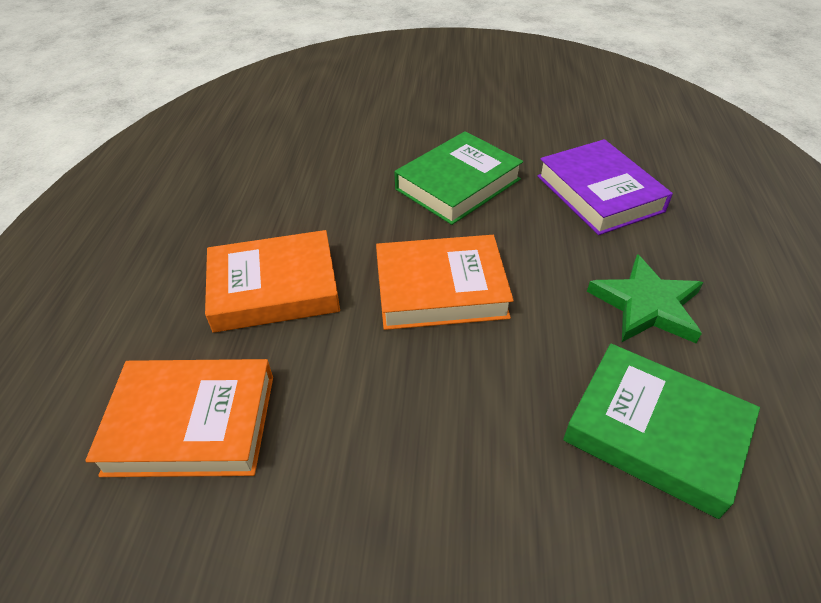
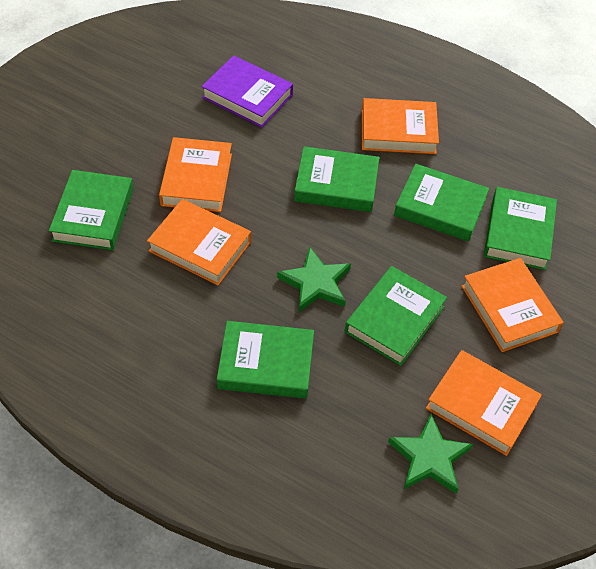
green book: [394,131,523,225] [563,343,760,519] = 2 -> [49,170,133,250] [217,321,314,399] [294,146,379,212] [345,266,447,366] [394,164,489,242] [484,187,557,270] = 6
green star: [587,254,704,343] = 1 -> [277,247,351,312] [388,414,473,494] = 2
orange book: [85,359,273,477] [205,230,340,333] [376,235,514,330] = 3 -> [147,199,251,285] [159,137,232,212] [362,98,439,154] [426,350,542,456] [462,258,564,352] = 5

